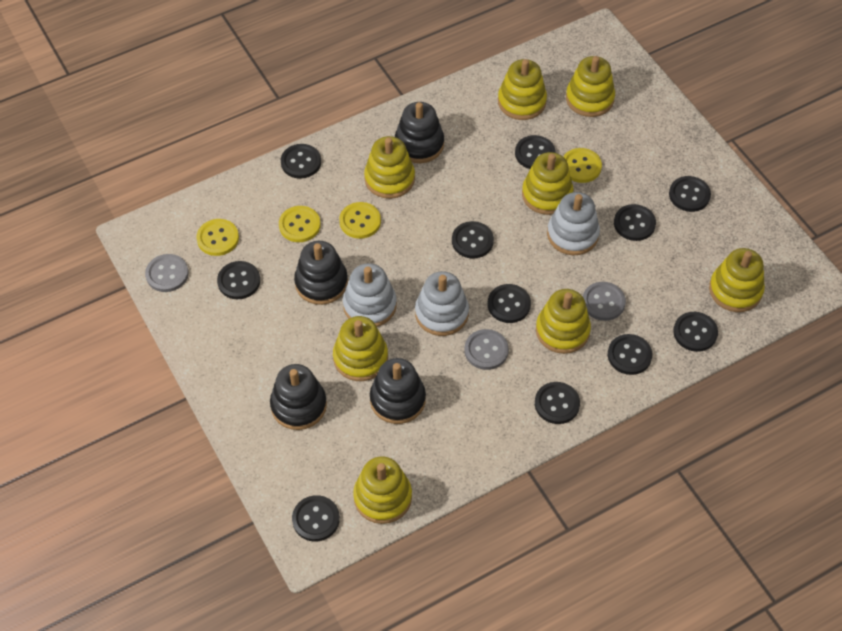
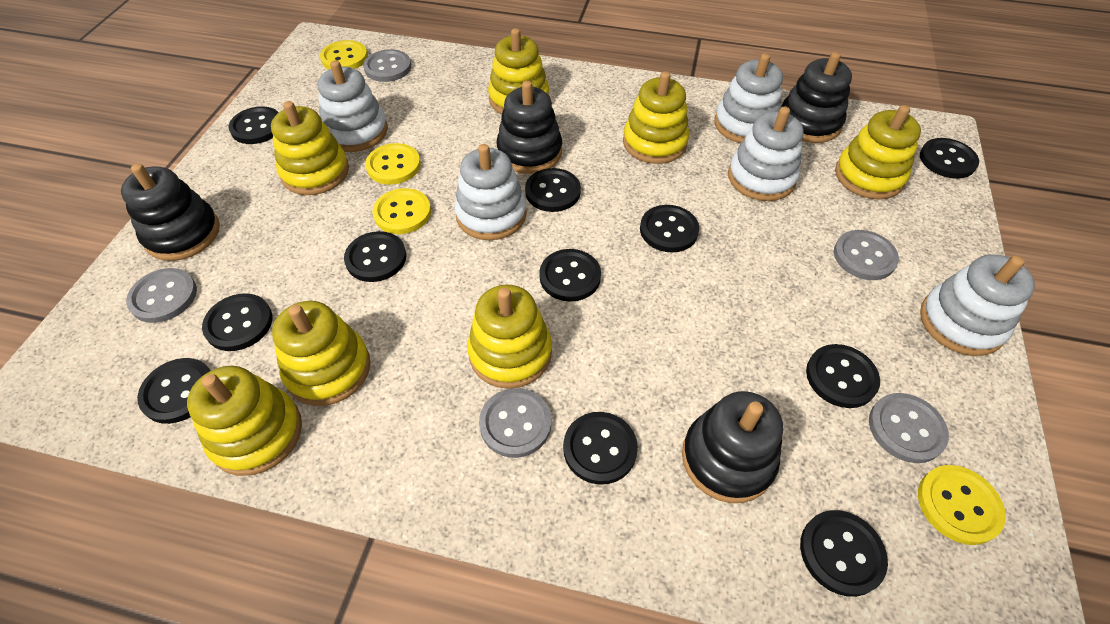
grey button: [145,254,189,292] [464,329,509,370] [583,282,626,321] = 3 -> [126,268,197,323] [363,49,411,82] [479,388,551,458] [834,230,899,280] [869,393,949,463] = 5
white stacking toy: [343,263,397,327] [415,271,469,336] [547,192,600,255] = 3 -> [318,60,388,152] [454,144,527,240] [714,53,783,143] [728,107,804,201] [920,254,1035,356] = 5
yellow stacking toy: [333,316,388,381] [353,456,412,524] [364,136,415,199] [498,59,547,120] [522,152,574,215] [536,289,591,354] [566,56,615,117] [709,248,765,312] = 8 -> [187,366,302,476] [271,101,349,195] [272,301,370,406] [467,285,552,389] [488,28,549,114] [623,71,689,164] [835,105,921,199] = 7

